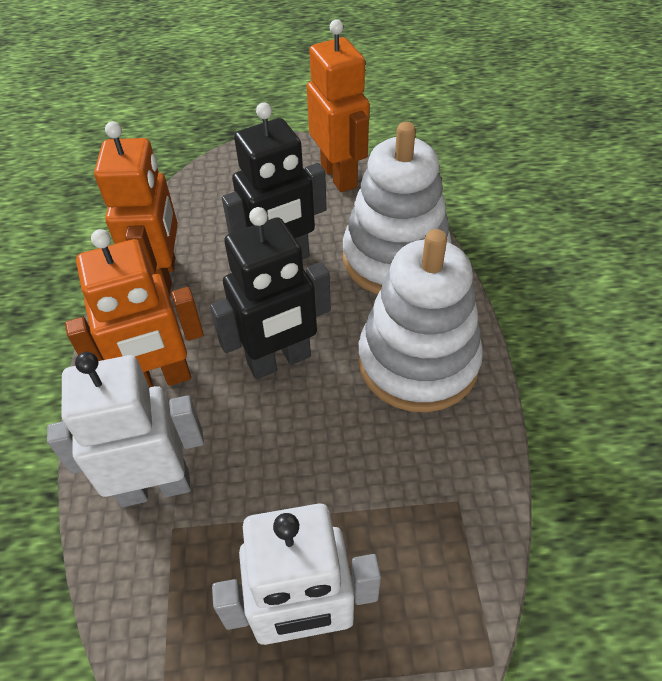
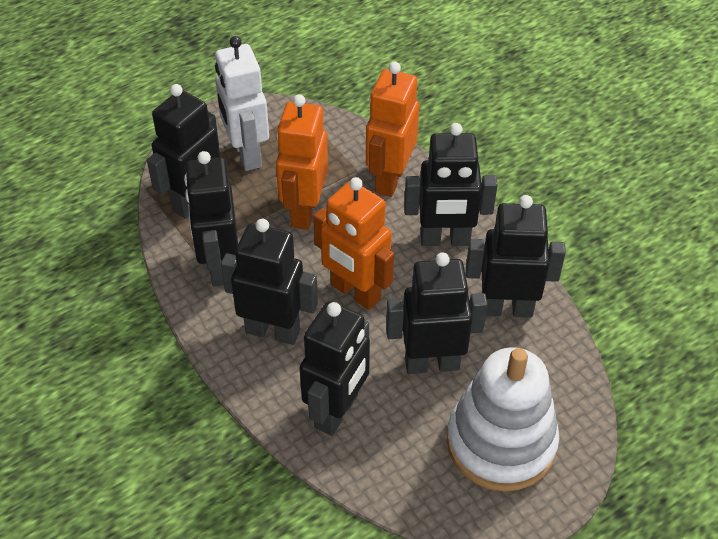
black robot: [210,207,331,379] [222,102,327,260] = 2 -> [147,84,220,219] [184,151,238,287] [221,219,318,345] [300,301,370,436] [386,252,488,374] [404,123,498,246] [466,195,566,317] = 7
white robot: [47,352,204,507] [212,503,381,645] = 2 -> [215,36,269,171] = 1
white stacking toy: [343,122,452,294] [358,229,483,412] = 2 -> [447,347,559,492] = 1

